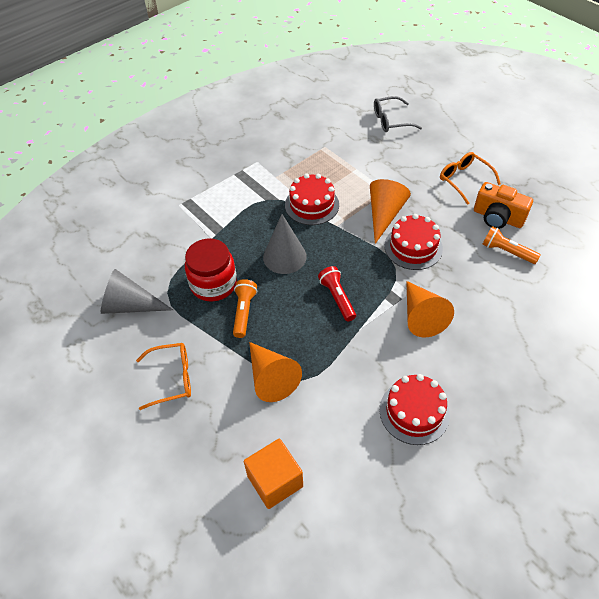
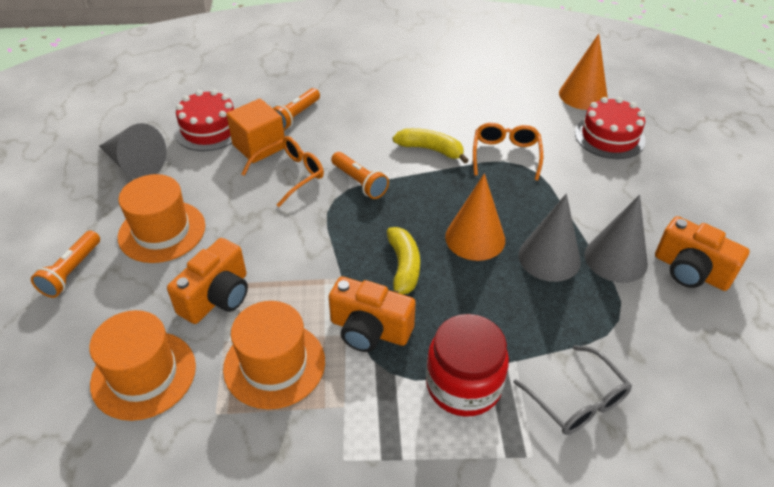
grey cone: [101,269,173,314] [263,214,307,274] = 2 -> [99,123,167,179] [518,193,581,282] [585,194,648,283] = 3
orange camera: [474,182,533,229] = 1 -> [167,238,248,324] [329,276,416,352] [655,216,750,291] = 3
orange cone: [249,342,302,402] [370,179,411,244] [406,281,454,337] = 3 -> [445,174,505,261] [559,34,608,110] = 2
orange flashlight: [233,279,257,338] [482,226,541,264] = 2 -> [31,231,100,298] [273,88,320,130] [331,152,389,199] = 3
orange hat: none = 0 -> [89,310,196,421] [118,174,205,263] [223,301,325,409] = 3
red cake: [285,173,339,225] [379,374,450,445] [384,214,443,270] = 3 -> [174,90,234,151] [575,97,646,159] = 2
red flashlight: [318,266,356,321] = 1 -> none = 0
yellow banana: none = 0 -> [387,227,420,294] [393,128,469,164] = 2

